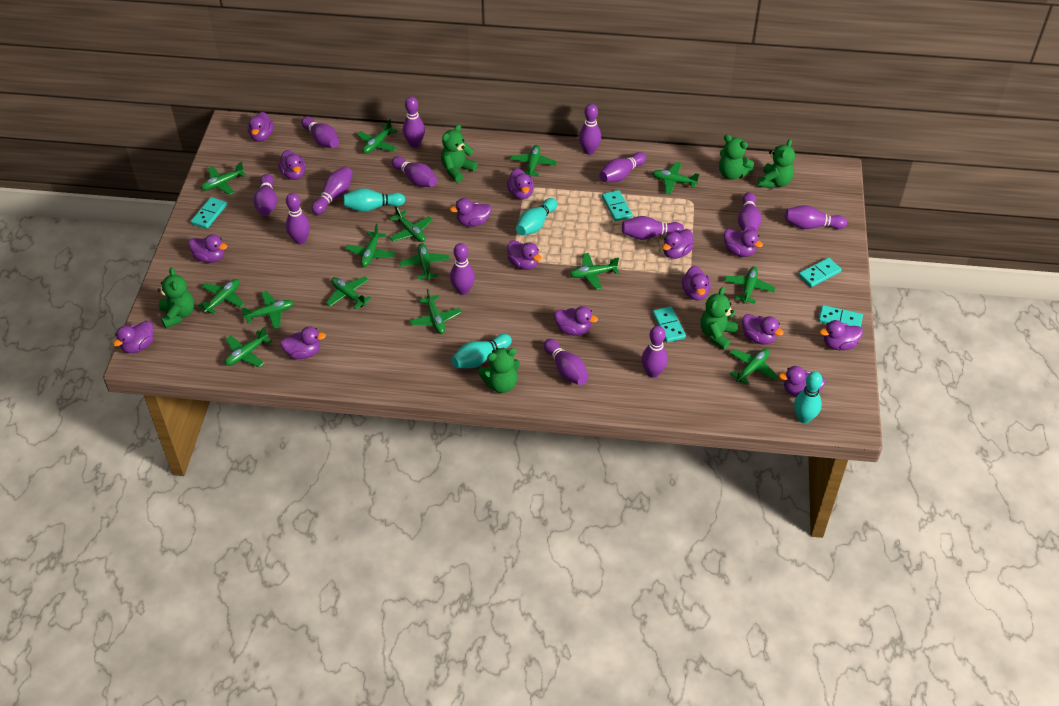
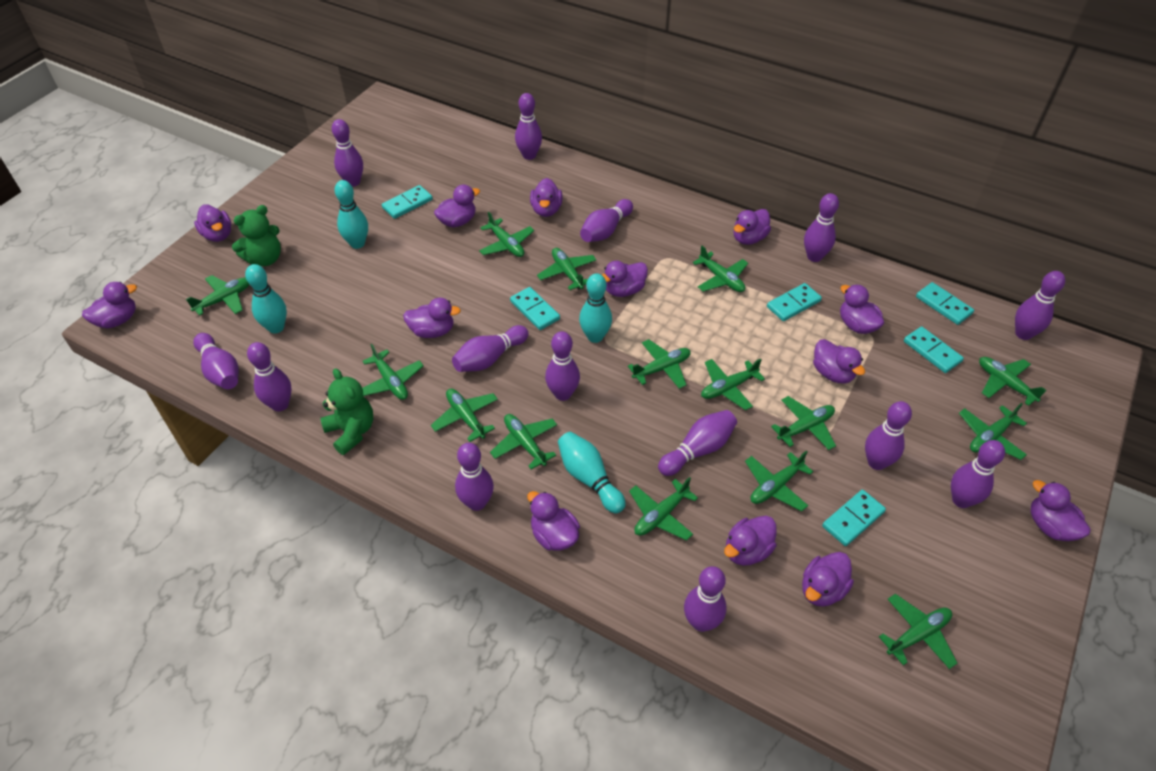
green teddy bear: [158,267,194,328] [441,124,477,183] [478,348,520,393] [701,287,738,350] [719,134,754,180] [758,139,795,189] = 6 -> [232,205,281,266] [320,368,373,455] = 2
purple duck: [113,321,154,353] [189,234,227,263] [248,112,274,142] [278,150,306,180] [280,327,326,359] [450,198,492,227] [507,168,534,199] [507,240,542,270] [554,306,598,335] [662,229,694,259] [682,266,711,300] [724,229,763,257] [742,314,784,345] [779,366,825,397] [820,320,863,350] = 15 -> [82,282,137,329] [194,205,231,242] [403,298,461,338] [434,184,480,227] [527,491,580,551] [530,178,563,217] [602,261,648,297] [724,516,777,566] [734,209,771,245] [802,552,854,607] [813,339,865,383] [840,285,884,334] [1030,480,1091,541] = 13
turquoise domino: [191,197,227,229] [602,190,633,221] [653,306,686,343] [798,258,842,287] [818,305,863,327] = 5 -> [382,185,433,219] [510,287,560,330] [767,283,822,321] [822,490,886,546] [904,327,964,373] [916,282,974,325] = 6

